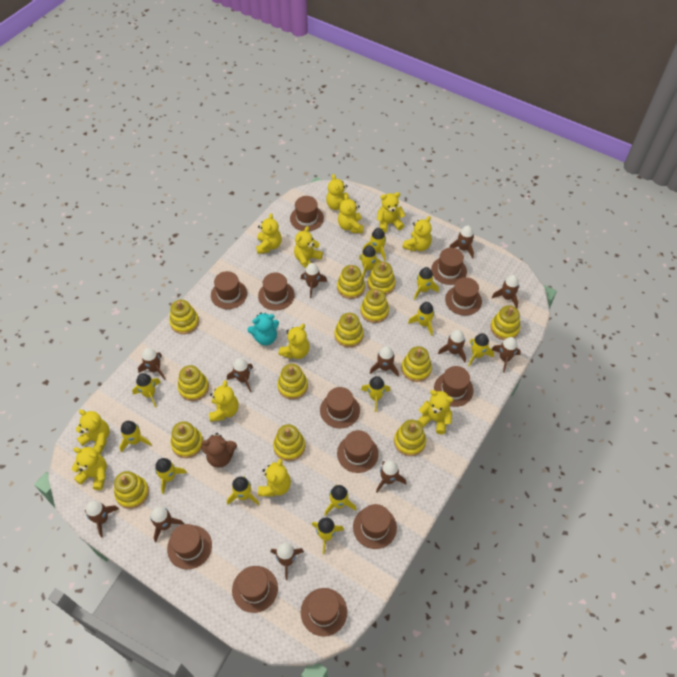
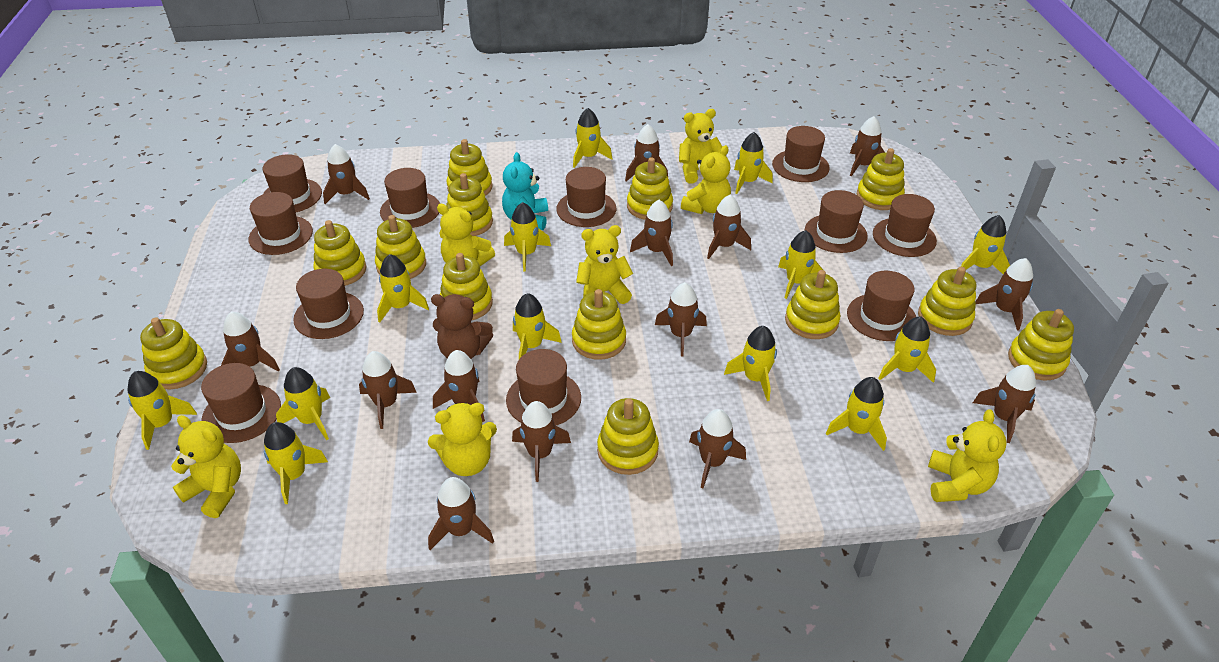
brown hat: [167,524,212,569] [211,271,247,309] [232,566,278,613] [258,272,295,310] [290,196,324,231] [301,588,347,636] [320,387,360,428] [337,430,379,473] [353,504,397,549] [431,248,467,285] [434,366,474,407] [445,277,482,315] = 12 -> [201,363,281,443] [249,192,313,255] [262,154,322,212] [293,269,364,339] [380,168,440,228] [506,349,581,426] [556,167,616,227] [772,126,830,182] [805,190,868,253] [847,271,916,341] [873,194,937,257] = 11
brown rocket: [85,501,119,538] [138,348,165,380] [150,507,184,542] [227,358,253,392] [271,543,304,580] [301,263,327,298] [370,346,399,376] [376,461,406,492] [438,330,466,362] [449,225,474,259] [492,275,519,308] [492,337,521,373] = 12 -> [221,312,280,372] [323,144,370,204] [359,351,417,429] [428,477,494,550] [433,350,485,422] [512,401,571,482] [625,124,668,181] [630,200,673,266] [655,282,707,356] [689,409,746,488] [707,195,751,259] [850,116,885,176] [973,365,1036,443] [976,258,1033,331] = 14
yellow rocket: [119,421,152,452] [132,373,161,408] [155,458,187,494] [227,476,259,505] [312,517,344,554] [324,485,357,516] [359,245,381,278] [361,376,391,412] [362,228,386,261] [408,302,434,336] [414,267,439,300] [468,333,494,366] = 12 -> [127,371,197,450] [264,422,328,504] [276,367,330,440] [377,254,429,323] [504,202,551,271] [513,293,562,359] [573,108,612,168] [724,326,777,401] [734,132,773,194] [778,230,823,299] [826,377,887,451] [878,316,936,383] [961,215,1010,274] = 13
yellow teddy bear: [72,447,107,490] [76,409,110,455] [209,380,238,422] [256,213,282,254] [258,458,291,497] [278,324,310,359] [294,226,323,268] [326,174,349,212] [338,194,363,233] [377,192,405,233] [402,216,432,251] [418,390,453,435] = 12 -> [171,415,241,518] [428,403,497,476] [437,204,495,266] [576,225,633,304] [679,109,723,184] [681,145,731,214] [928,409,1006,502] = 7

